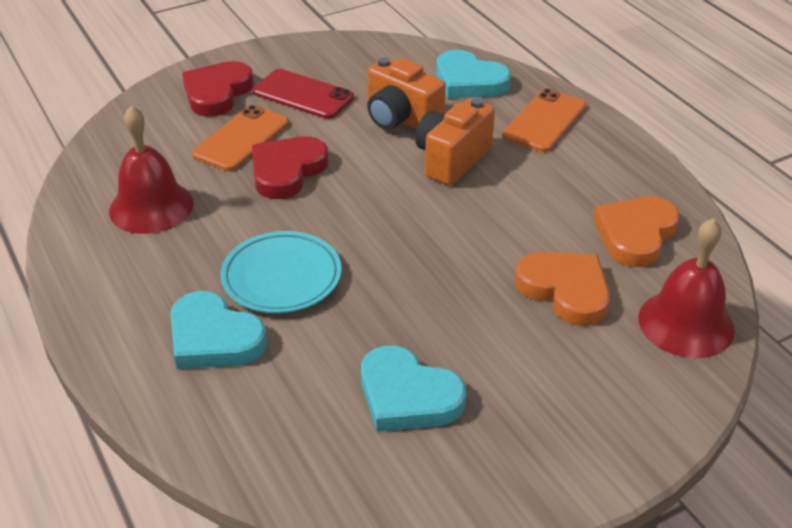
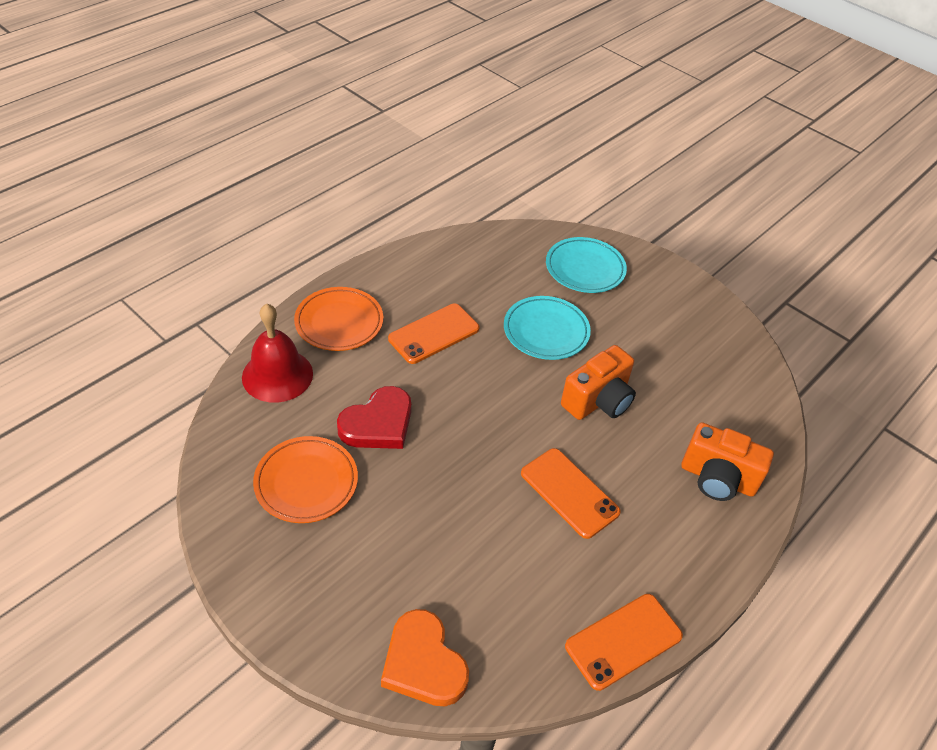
orange heart: [515,252,610,326] [593,196,680,267] = 2 -> [381,609,469,706] = 1
orange phone: [192,105,289,171] [503,89,586,152] = 2 -> [388,304,479,364] [521,448,621,539] [565,594,683,691] = 3
orange plate: none = 0 -> [253,436,358,523] [294,287,383,351] = 2
red bell: [109,105,194,234] [638,218,735,358] = 2 -> [242,304,313,403] = 1
red heart: [182,61,254,117] [252,136,328,199] = 2 -> [337,386,411,449] = 1
red phone: [253,69,354,119] = 1 -> none = 0
turquoise heart: [170,291,267,369] [361,346,466,432] [436,50,511,98] = 3 -> none = 0
turquoise plate: [220,231,342,313] = 1 -> [504,296,591,360] [546,237,627,293] = 2

